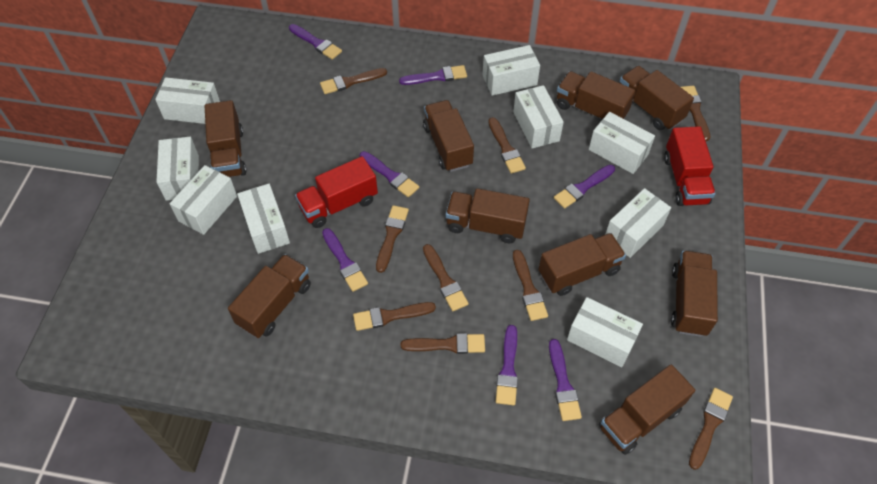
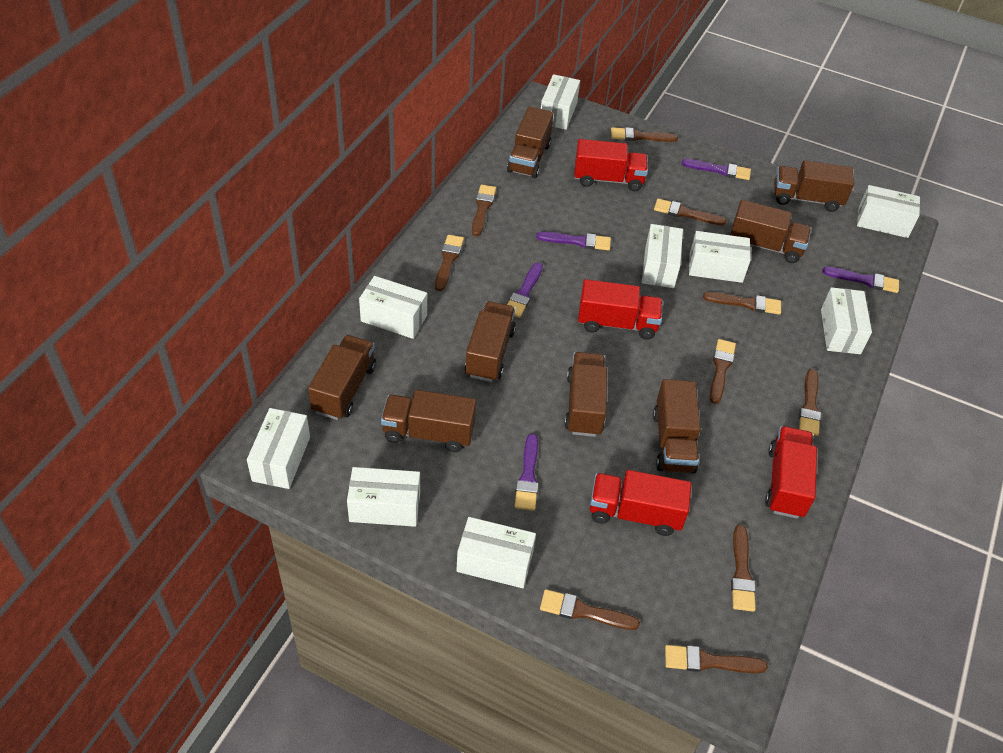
brown brush: [320,68,387,94] [353,302,436,331] [376,205,409,273] [401,333,485,354] [423,244,469,311] [488,117,526,174] [513,250,548,321] [681,86,710,141] [689,388,733,470] = 9 -> [435,235,464,291] [472,185,496,236] [540,589,640,630] [611,127,678,142] [654,199,726,226] [665,645,768,673] [703,292,781,315] [710,339,736,404] [731,525,756,612] [799,369,821,436] = 10
brown truck: [205,100,247,177] [228,254,311,338] [423,100,474,172] [446,188,530,243] [539,233,626,296] [557,71,635,122] [599,365,695,455] [620,66,694,130] [671,251,718,337] = 9 -> [308,335,376,420] [381,390,476,452] [465,301,516,382] [507,107,554,178] [564,352,607,437] [653,379,700,473] [730,200,811,263] [774,160,854,212] = 8
purple brush: [289,24,342,60] [322,228,368,292] [360,151,419,197] [399,65,467,85] [496,325,518,405] [549,339,582,421] [554,165,615,209] = 7 -> [507,263,543,318] [514,434,538,511] [536,232,611,250] [682,159,751,180] [822,267,899,293] = 5
red truck: [295,156,378,228] [664,126,716,206] = 2 -> [574,139,648,191] [578,279,663,340] [590,470,691,536] [765,426,817,519] = 4

